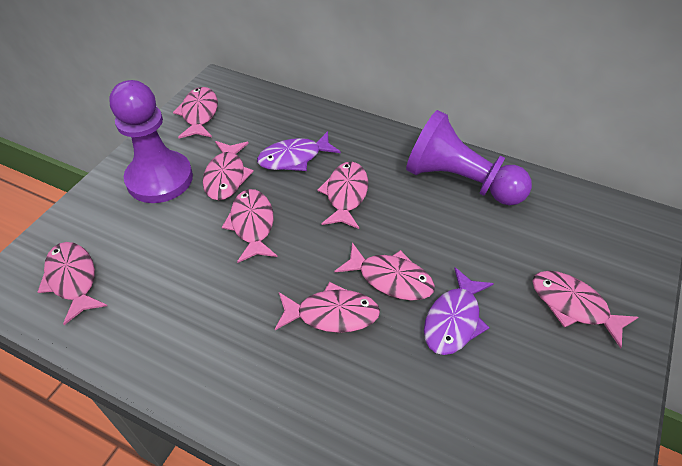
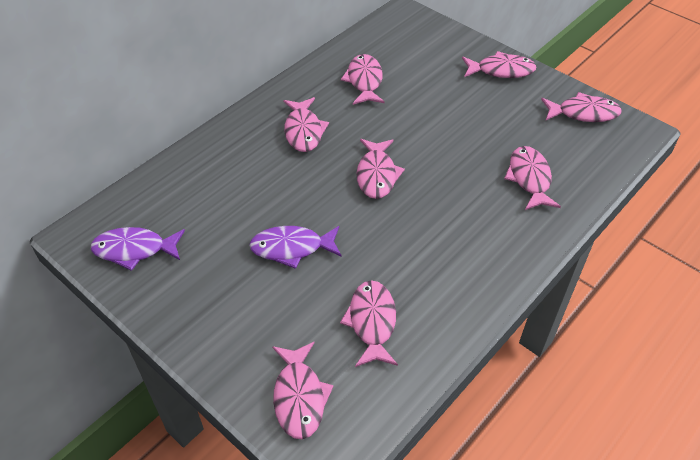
purple pawn: [109,80,193,203] [406,110,532,205] = 2 -> none = 0

